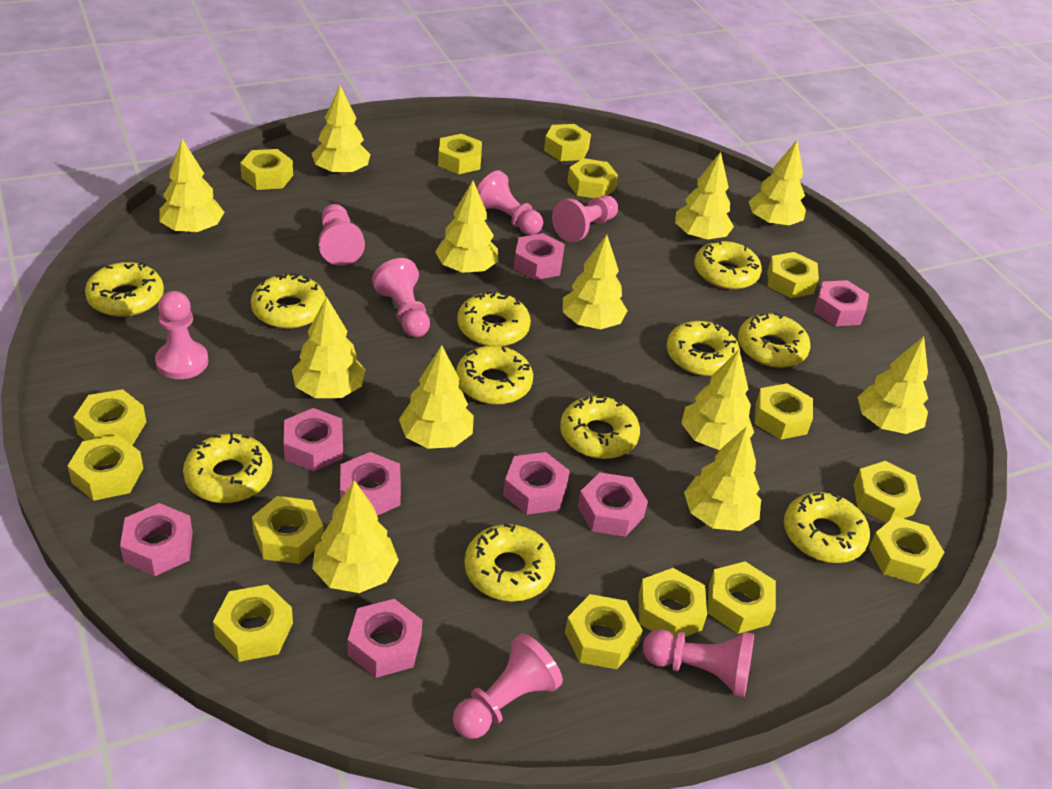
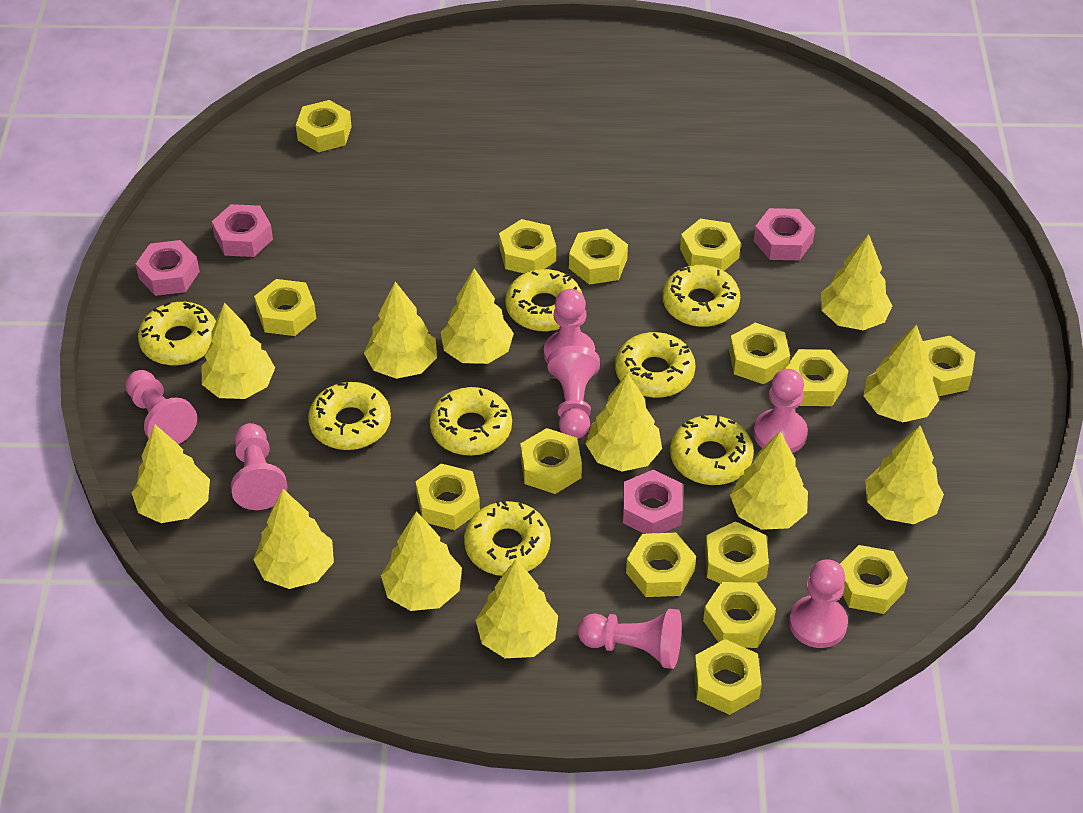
pink nut: [120,503,193,576] [284,408,343,471] [340,452,401,516] [348,599,422,678] [503,452,570,515] [514,233,565,280] [578,472,648,537] [814,280,869,326] = 8 -> [136,240,200,296] [212,204,273,257] [623,469,683,534] [754,208,815,260] = 4
yellow donut: [85,262,164,317] [183,432,273,503] [251,273,326,329] [456,345,533,405] [457,291,531,346] [464,523,555,601] [560,396,640,459] [666,321,740,376] [694,240,762,290] [738,312,811,368] [784,492,870,563] = 11 -> [138,302,216,365] [308,382,391,450] [430,387,512,456] [464,500,551,576] [505,269,583,331] [615,332,696,398] [662,265,740,327] [670,415,754,485] = 8

